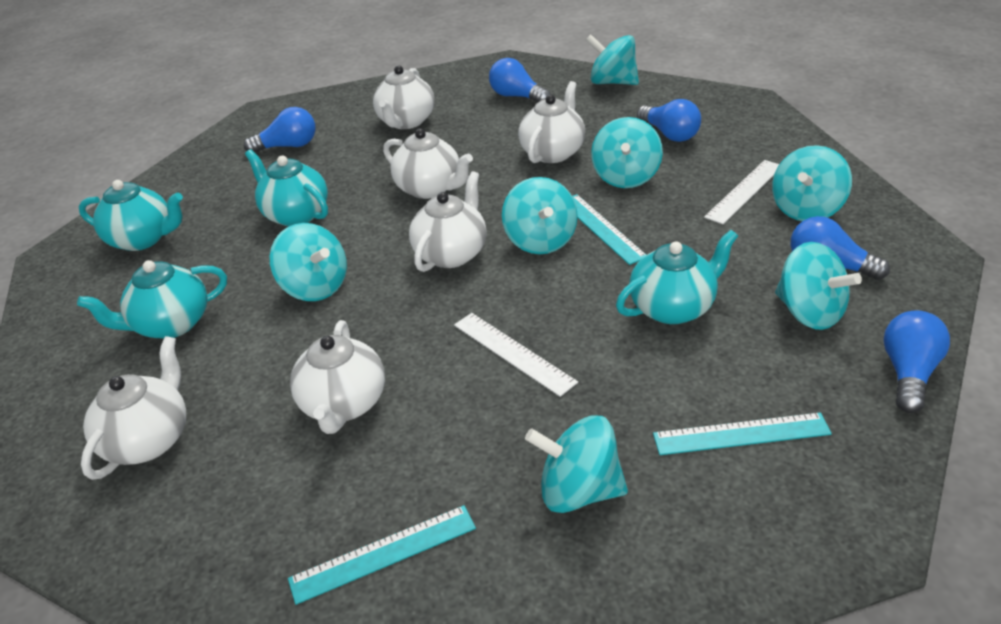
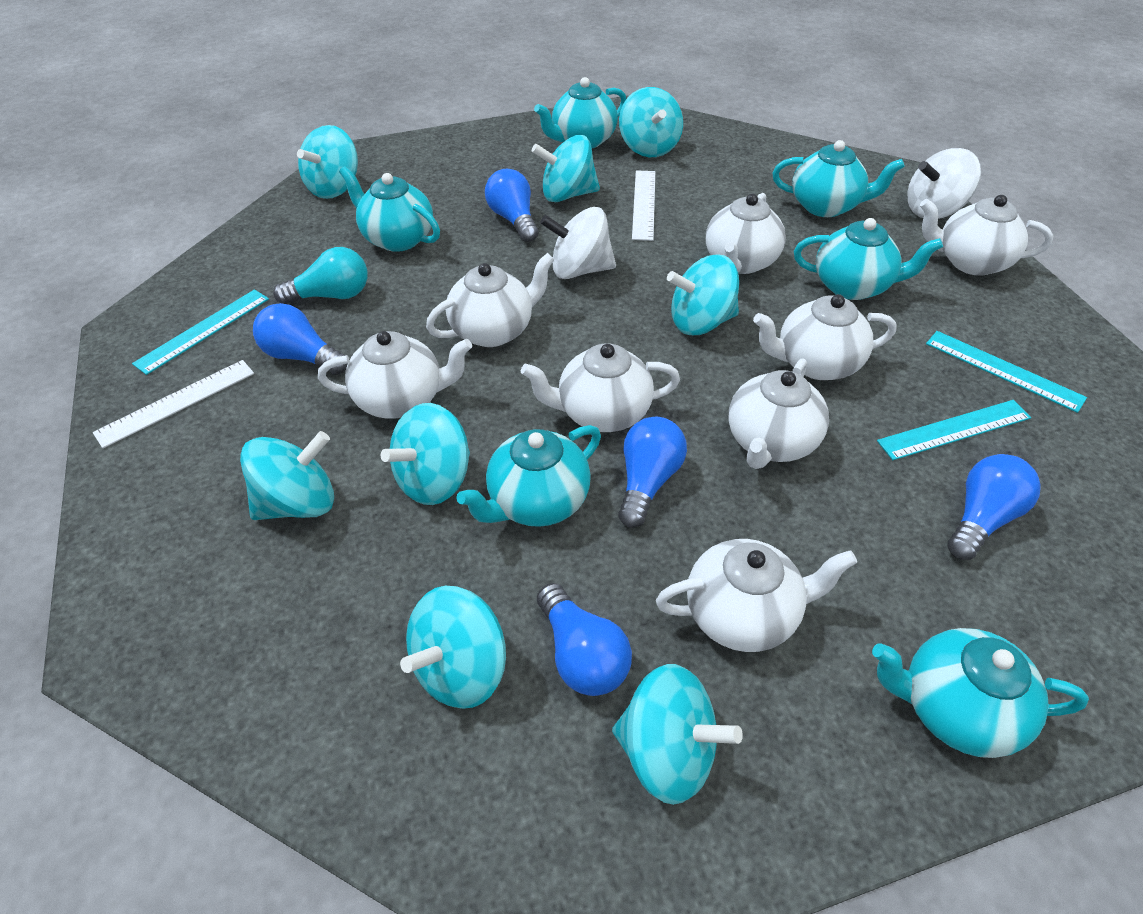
turquoise light bulb: none = 0 -> [273,247,368,304] = 1
turquoise spinning top: [270,223,347,301] [502,177,578,254] [525,416,628,513] [586,34,639,85] [591,117,663,188] [772,145,852,221] [775,242,862,330] = 7 -> [240,431,334,520] [297,125,358,199] [381,403,470,505] [400,586,506,709] [532,135,600,202] [612,664,743,805] [619,87,683,157] [667,254,739,335] = 8
turquoise teapot: [77,260,227,339] [79,180,183,251] [245,149,328,226] [616,230,738,324] = 4 -> [339,166,440,252] [456,425,601,527] [534,77,626,148] [773,140,905,217] [794,218,943,300] [872,628,1089,758] = 6
white spinning top: none = 0 -> [540,207,616,279] [907,148,981,219] = 2
white teapot: [81,336,186,480] [290,320,385,434] [373,65,435,129] [383,129,473,199] [409,171,487,272] [518,81,585,163] = 6 -> [318,331,472,419] [426,253,555,347] [521,343,680,432] [656,539,857,652] [706,193,786,274] [728,358,829,469] [753,294,897,380] [920,195,1053,276] = 8

